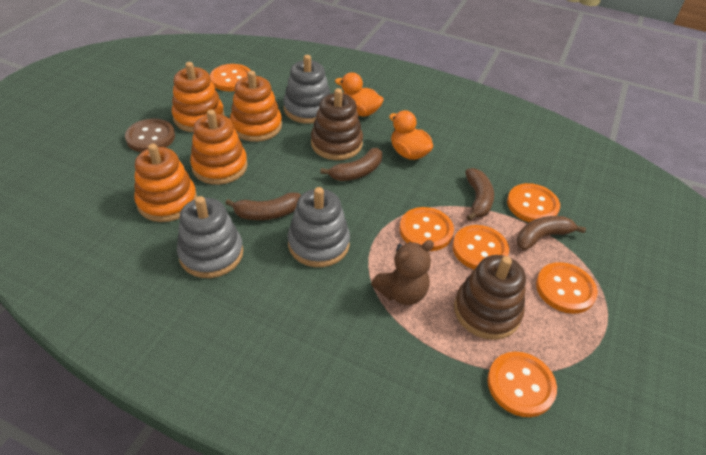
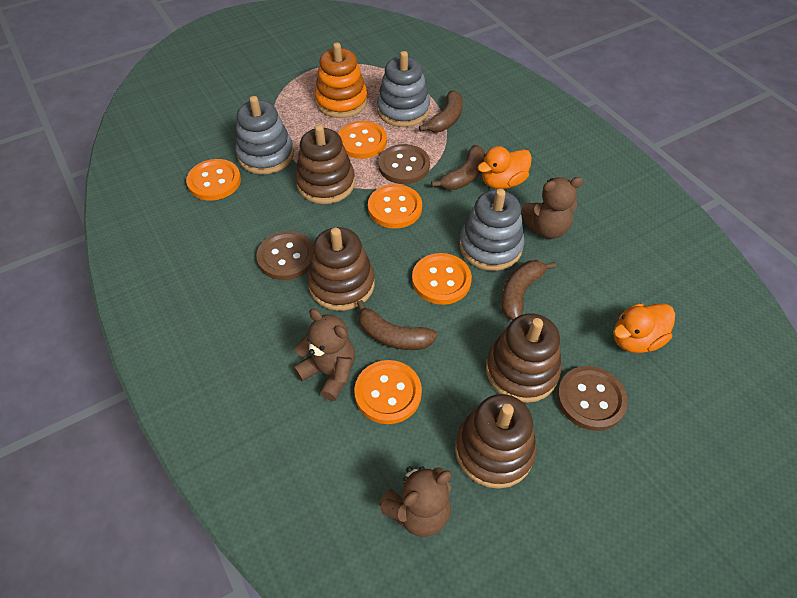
brown button: [125,119,175,152] = 1 -> [256,231,314,280] [379,144,430,184] [557,366,628,431] = 3
brown stacking toy: [311,88,363,160] [454,255,526,340] = 2 -> [296,124,355,204] [307,227,375,311] [455,394,537,489] [486,313,562,403] = 4
brown teddy bear: [371,240,434,305] = 1 -> [293,309,355,401] [378,466,452,537] [521,177,583,239] = 3
orange button: [210,64,251,91] [399,207,454,251] [452,225,509,269] [487,352,557,417] [507,183,560,222] [536,262,598,314] = 6 -> [186,159,241,201] [338,121,387,159] [354,360,422,424] [368,184,422,228] [412,253,472,305] = 5
orange stacking toy: [134,144,197,222] [172,62,224,132] [190,110,248,185] [230,71,282,142] = 4 -> [315,42,368,118] = 1

